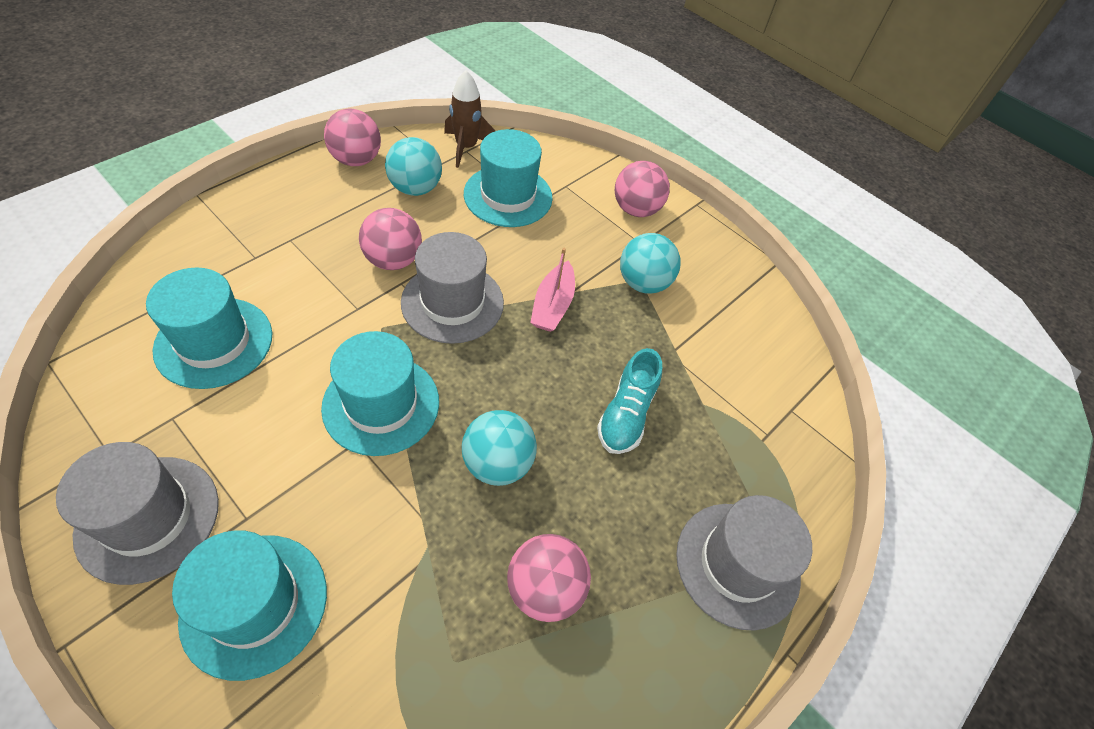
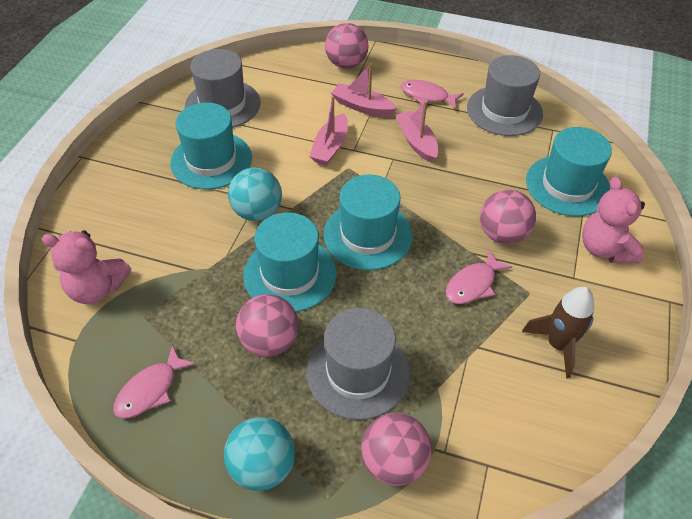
pink boat: [530,248,575,332] = 1 -> [309,96,348,165] [331,63,397,116] [396,101,438,163] = 3
pink fish: none = 0 -> [113,345,196,419] [401,80,464,109] [446,250,512,304] = 3
pink teddy bear: none = 0 -> [42,230,131,304] [582,176,645,264] = 2
turquoise ball: [385,137,442,196] [462,410,537,486] [620,233,681,294] = 3 -> [224,417,295,491] [228,168,282,221] = 2
turquoise shoe: [597,348,662,454] = 1 -> none = 0

